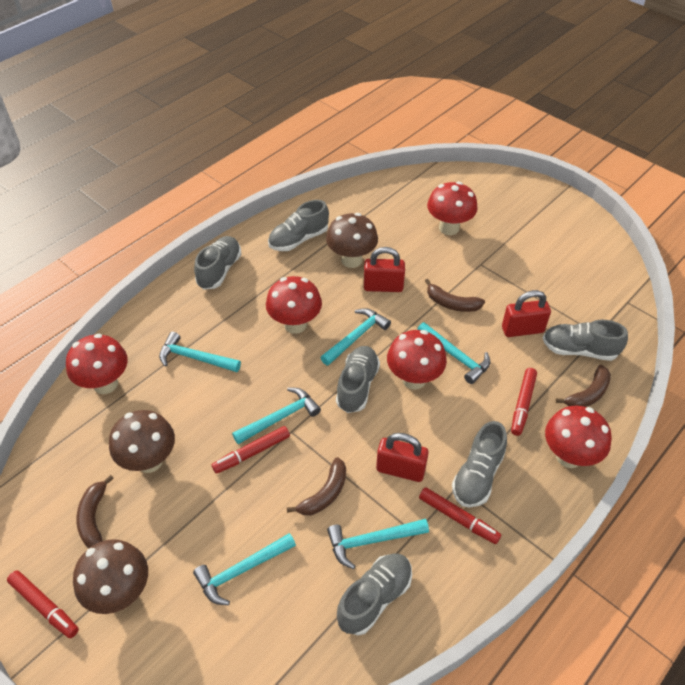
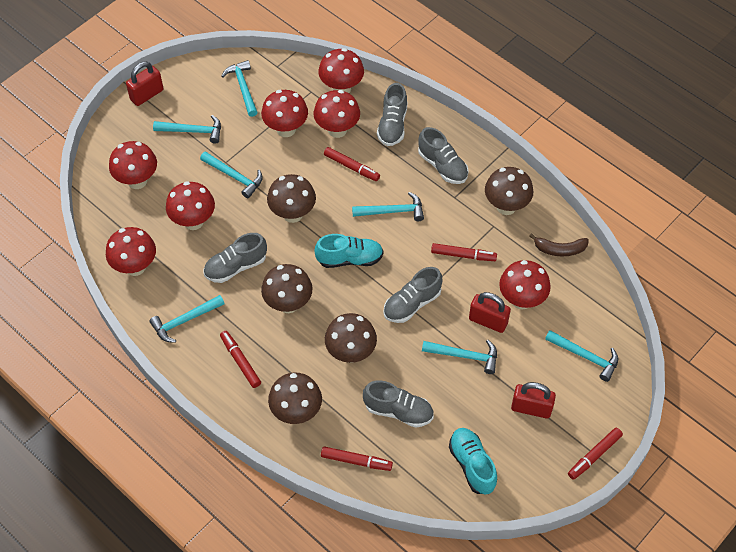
brown banana: [76,475,114,548] [287,457,346,515] [425,279,485,312] [556,365,611,407] = 4 -> [529,233,589,256] = 1
brown mushroom: [73,539,148,614] [109,410,175,473] [326,213,378,268] = 3 -> [261,264,313,313] [267,174,316,223] [268,373,322,424] [325,313,377,363] [485,167,533,215] = 5
grey shoe: [194,236,241,290] [268,200,329,251] [336,346,380,413] [337,554,412,635] [452,421,507,507] [543,320,628,361] = 6 -> [204,233,267,283] [363,380,434,428] [377,83,408,146] [383,267,442,323] [418,127,469,184] = 5
red marker: [7,570,79,638] [212,426,290,474] [419,487,501,544] [511,368,537,436] = 4 -> [220,331,261,388] [321,446,393,471] [324,147,380,181] [431,243,497,261] [568,428,623,480] = 5
red mushroom: [66,334,128,394] [266,276,322,334] [387,330,447,390] [427,182,478,235] [545,406,612,468] = 5 -> [106,227,156,276] [109,141,157,189] [166,181,215,230] [261,90,308,137] [314,90,360,138] [318,48,364,93] [499,260,551,310] = 7
turquoise hammer: [159,332,241,372] [193,533,296,605] [232,388,321,444] [320,308,391,366] [327,519,429,569] [417,322,490,384] = 6 -> [149,295,225,343] [153,115,221,144] [200,151,263,198] [221,60,258,117] [352,192,424,221] [422,340,497,374] [545,330,618,382] = 7
turquoise shoe: none = 0 -> [314,234,383,268] [449,428,497,495] = 2

